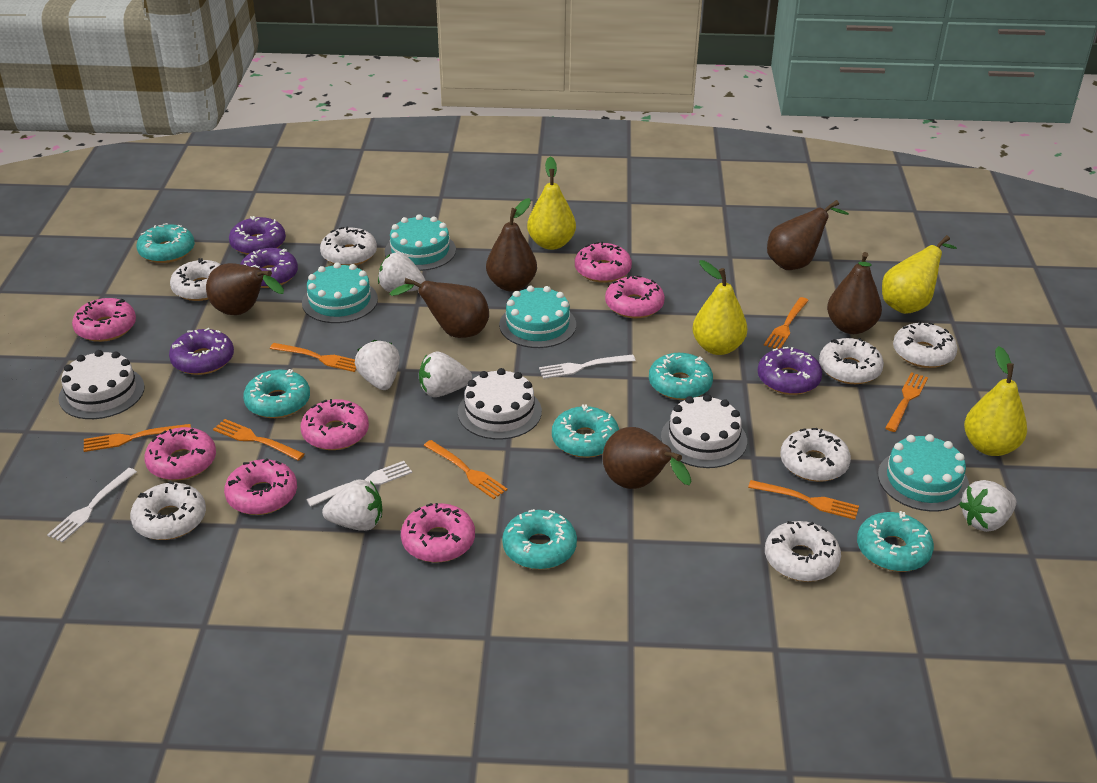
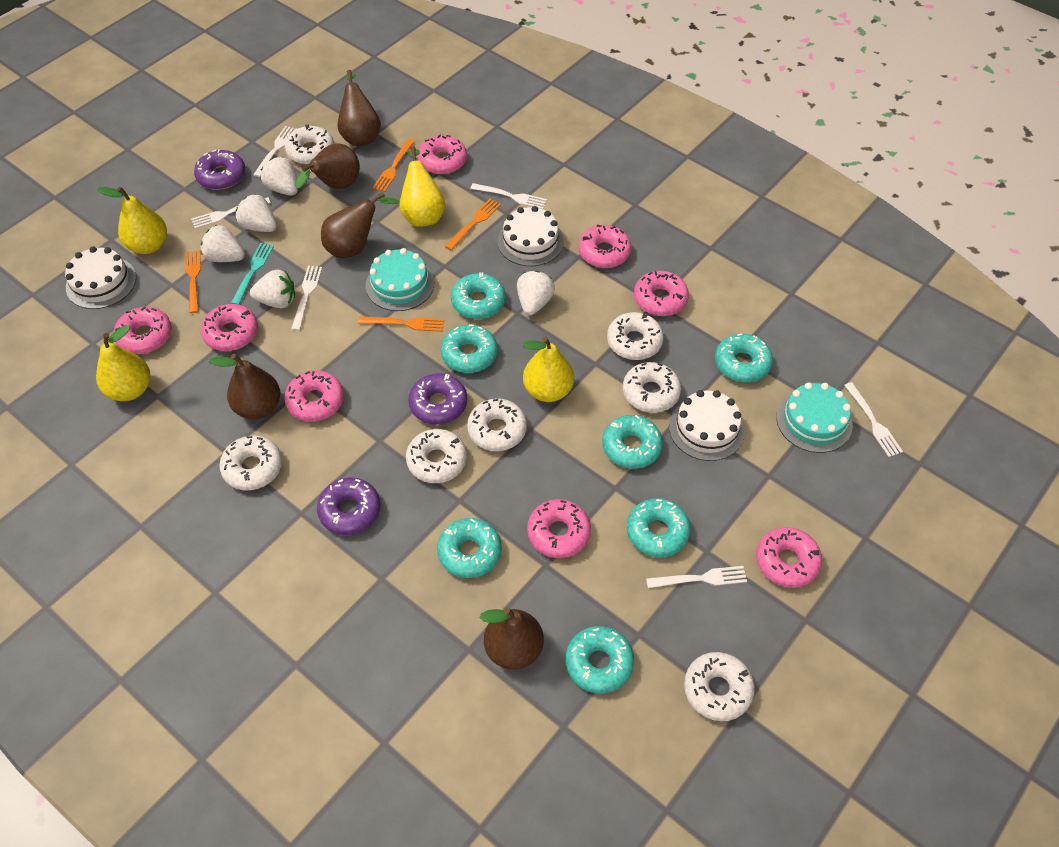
brown pear: [206,263,284,315] [389,278,489,338] [486,198,537,291] [603,427,691,489] [767,200,849,270] [827,252,882,334] = 6 -> [209,354,281,419] [295,144,360,189] [321,192,399,258] [337,70,381,146] [480,607,544,670] = 5
orange fork: [84,424,191,452] [213,419,305,461] [270,343,356,372] [424,440,508,499] [748,480,859,520] [764,297,809,349] [885,372,928,432] = 7 -> [186,250,201,313] [358,316,444,332] [373,139,415,192] [445,199,501,250] = 4
pink donut: [72,298,136,342] [144,427,216,480] [224,458,297,515] [301,399,369,450] [401,503,475,562] [575,242,632,283] [605,275,665,318] = 7 -> [113,306,172,354] [201,304,258,351] [284,370,344,421] [417,134,467,174] [527,499,591,558] [578,225,631,268] [634,271,689,316] [756,527,822,588] = 8
purple donut: [169,328,234,375] [229,216,286,255] [240,248,298,288] [757,347,822,395] = 4 -> [194,149,245,190] [317,477,380,535] [409,373,467,425] = 3
turquoise cake: [302,262,378,323] [385,214,456,271] [499,286,576,348] [878,434,969,512] = 4 -> [366,248,434,311] [776,382,853,453] = 2
turquoise donut: [137,223,195,263] [243,369,310,418] [502,509,577,570] [552,404,619,458] [649,353,713,400] [857,511,934,572] = 6 -> [437,518,502,578] [441,324,497,373] [451,272,505,319] [566,626,634,693] [602,415,663,469] [627,498,691,557] [715,334,773,382] = 7
turquoise fork: none = 0 -> [231,243,274,304] = 1
white fork: [47,468,137,543] [306,461,412,507] [539,354,636,379] = 3 -> [191,197,271,229] [253,126,296,177] [291,266,322,331] [470,183,547,209] [646,566,747,588] [844,382,903,457] = 6

